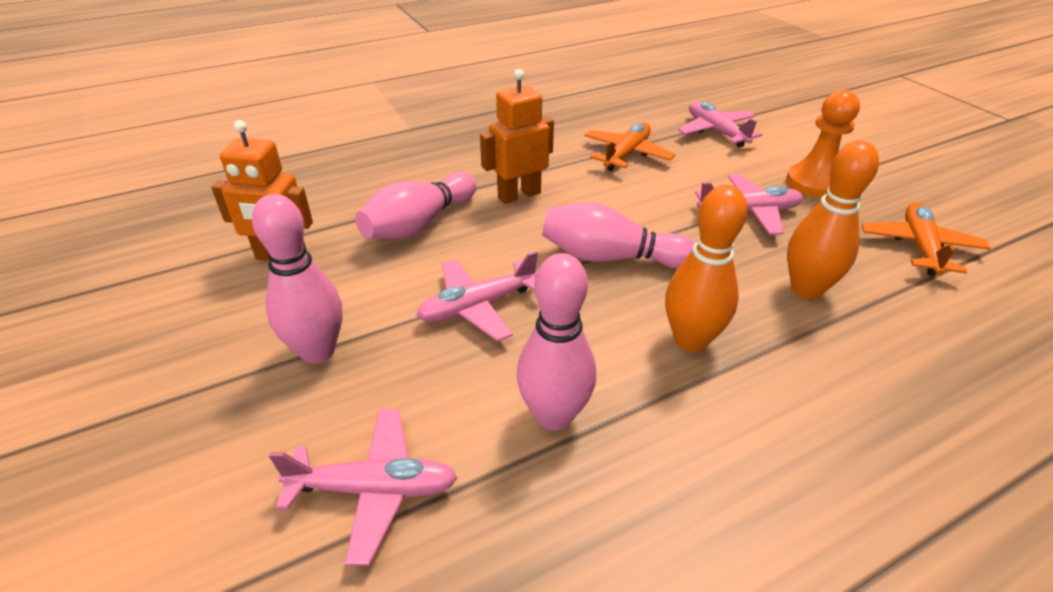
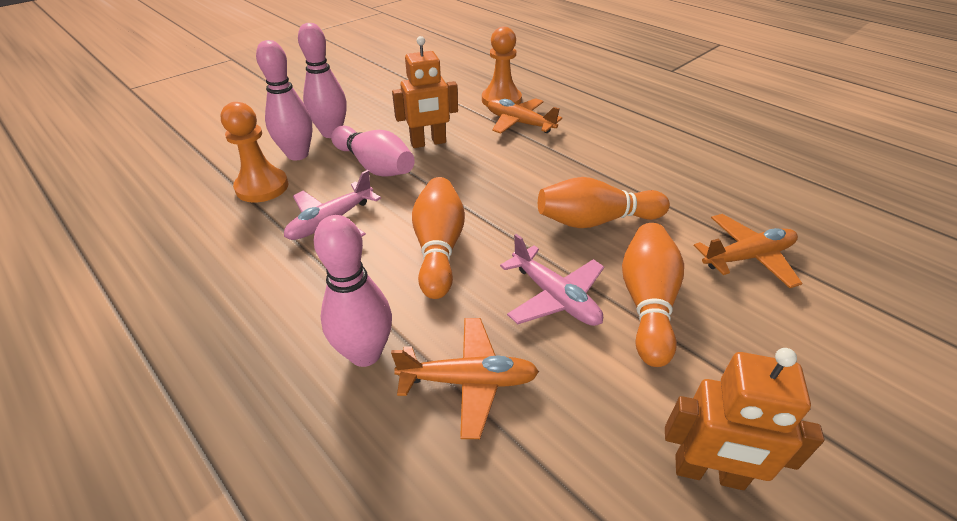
orange bowling pin: [665,185,748,352] [787,141,879,299] = 2 -> [412,177,465,299] [538,177,670,228] [622,223,684,367] = 3
orange pawn: [786,90,860,198] = 1 -> [220,102,288,203] [482,26,522,107] = 2
orange plane: [584,122,675,171] [862,202,991,276] = 2 -> [391,318,539,439] [488,98,562,134] [693,214,803,288] = 3
pink plane: [269,409,458,565] [416,251,538,342] [678,101,763,147] [695,174,803,235] = 4 -> [284,170,381,240] [500,234,604,326] = 2

